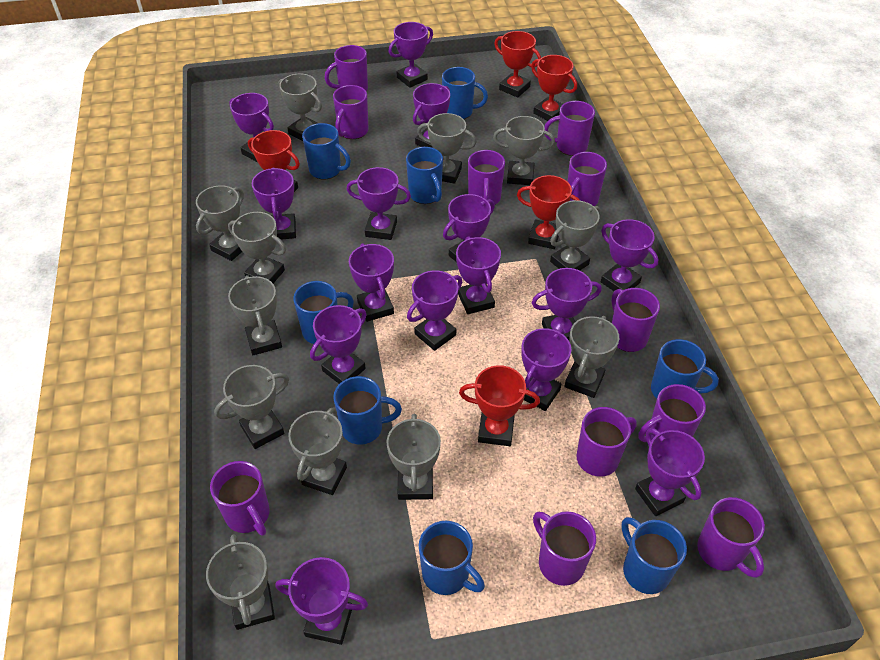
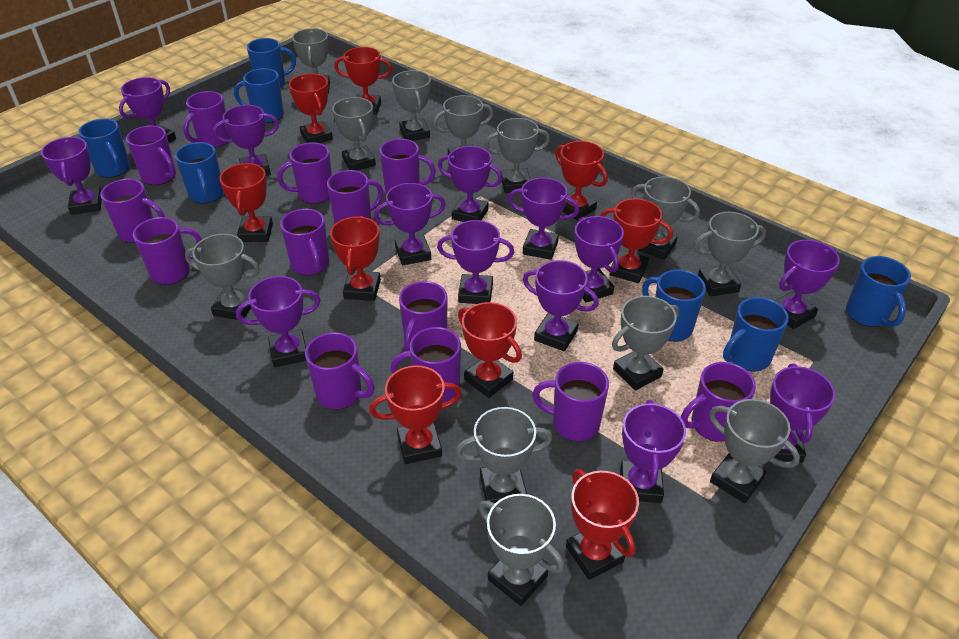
blue mug: [293,281,354,344] [302,123,351,180] [333,376,402,445] [406,147,443,204] [419,521,485,595] [442,67,488,119] [621,517,687,594] [651,339,719,399] = 8 -> [78,119,130,178] [175,142,224,204] [234,68,284,123] [247,38,296,87] [642,270,706,342] [723,297,789,372] [846,256,911,327] = 7
purple mug: [210,461,270,536] [324,45,368,91] [333,85,369,139] [468,150,505,206] [533,511,596,586] [544,101,595,156] [567,152,607,206] [576,407,637,477] [611,288,660,352] [639,384,706,442] [697,497,765,578] = 11 -> [100,179,165,243] [126,125,176,185] [133,217,202,285] [183,91,230,148] [277,142,332,204] [280,209,329,276] [305,332,375,410] [327,170,383,224] [380,139,436,193] [390,327,461,403] [399,281,448,351] [532,362,609,441] [681,362,756,442] = 13
purple trophy: [229,93,274,162] [252,167,296,240] [275,557,368,645] [310,305,366,384] [346,167,411,240] [349,244,394,322] [389,22,433,88] [407,270,462,351] [413,83,450,148] [443,194,495,261] [456,236,501,314] [521,328,571,411] [532,268,602,340] [601,219,658,291] [635,428,705,516] = 15 -> [41,137,102,215] [119,77,176,143] [213,105,279,176] [236,276,321,367] [374,183,446,266] [437,220,514,304] [438,146,503,222] [508,178,579,260] [523,260,599,351] [574,216,624,303] [620,400,686,503] [770,363,835,463] [775,240,840,329] = 13
red trophy: [248,130,300,192] [459,365,540,446] [494,31,541,98] [517,175,580,249] [531,55,577,121] = 5 -> [219,163,273,242] [289,74,333,143] [330,216,381,301] [334,47,392,115] [369,365,462,464] [458,302,522,398] [555,141,608,221] [566,469,639,580] [601,198,673,283] = 9

